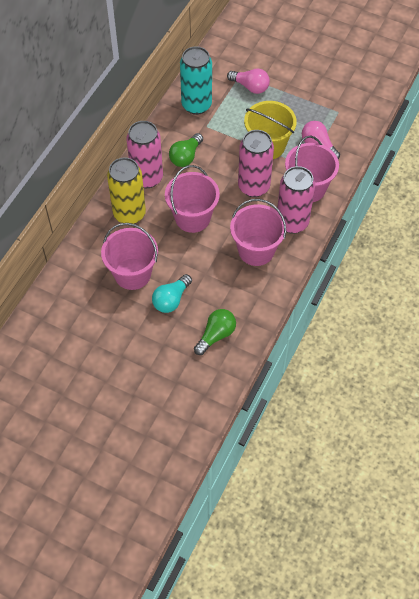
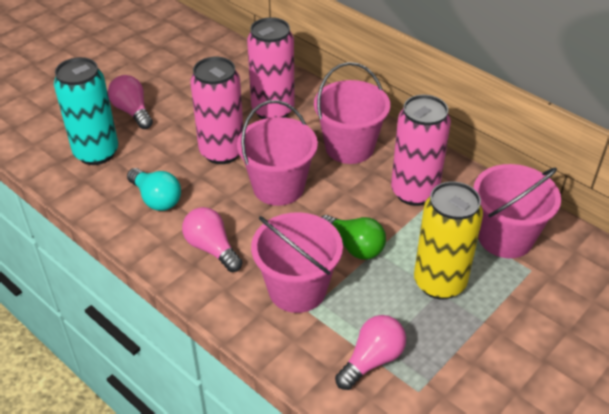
green light bulb: [169,133,203,167] [194,309,236,355] = 2 -> [321,215,386,259] = 1
pink light bulb: [227,69,270,94] [302,121,340,160] = 2 -> [108,75,153,129] [182,207,243,272] [335,315,406,390] = 3
yellow bucket: [244,101,297,159] = 1 -> none = 0

